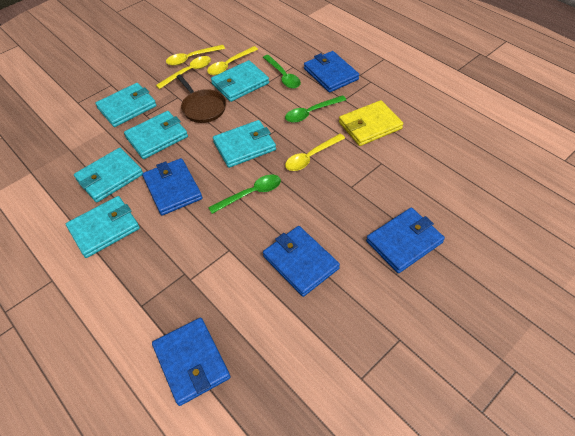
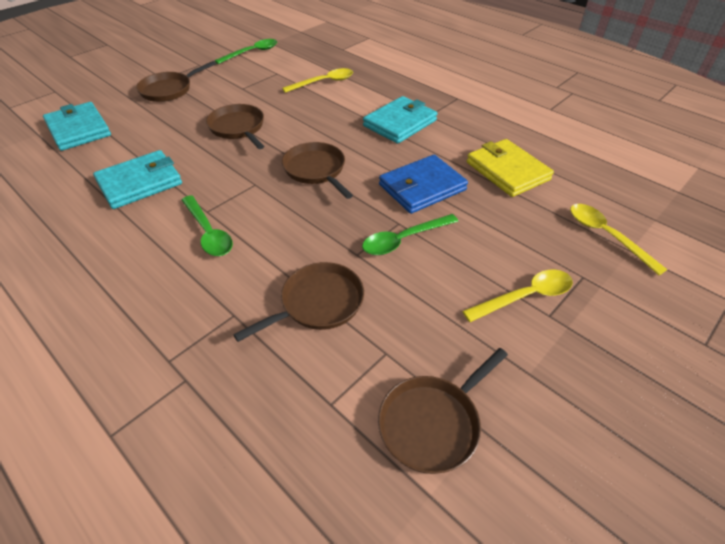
blue wallet: [142,158,202,216] [152,318,230,406] [263,226,340,297] [304,51,359,93] [366,208,445,273] = 5 -> [379,155,468,214] = 1
brown pan: [177,75,226,123] = 1 -> [136,61,216,102] [206,104,264,149] [233,262,364,342] [282,142,353,199] [378,348,508,474] = 5
turquoise wallet: [66,196,140,258] [74,148,143,203] [95,83,157,127] [124,111,188,159] [211,60,269,102] [213,120,276,168] = 6 -> [43,102,111,151] [93,150,182,209] [363,96,438,144] = 3
yellow spoon: [156,56,211,89] [166,45,225,66] [207,46,258,75] [285,134,345,171] = 4 -> [282,68,353,93] [462,269,573,322] [570,204,667,275] = 3

